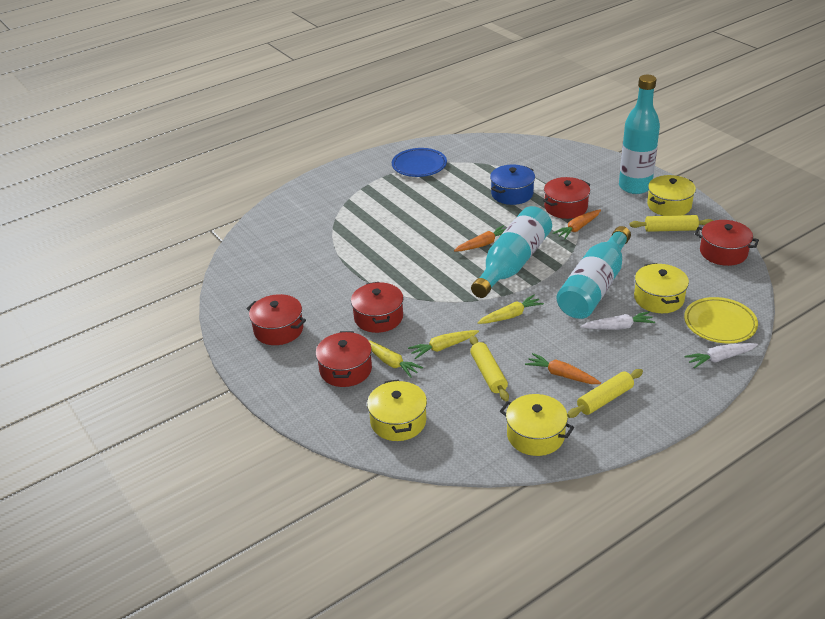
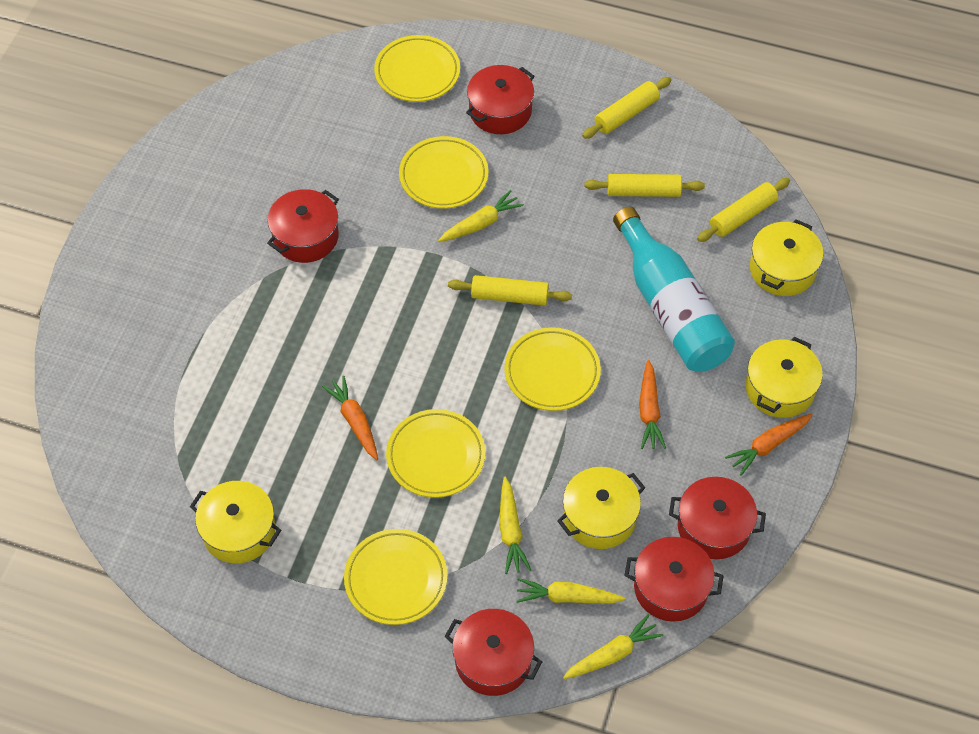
blue plate: [392,148,447,177] = 1 -> none = 0
blue pot: [490,165,535,205] = 1 -> none = 0
turquoise bottle: [471,206,552,298] [557,226,631,319] [619,75,660,194] = 3 -> [613,207,735,372] = 1
white carrot: [581,311,655,330] [685,343,758,369] = 2 -> none = 0
yellow carrot: [368,340,423,378] [408,330,479,359] [478,295,544,324] = 3 -> [438,190,524,242] [499,477,531,574] [516,578,625,603] [563,614,663,679] = 4
yellow plate: [684,297,758,343] = 1 -> [344,529,447,625] [374,35,460,102] [386,409,485,498] [399,136,488,209] [504,327,601,411] = 5
yellow rolling pin: [470,336,509,401] [568,369,643,418] [630,215,714,232] = 3 -> [448,275,572,306] [582,77,671,139] [584,174,705,197] [697,178,790,242] = 4

